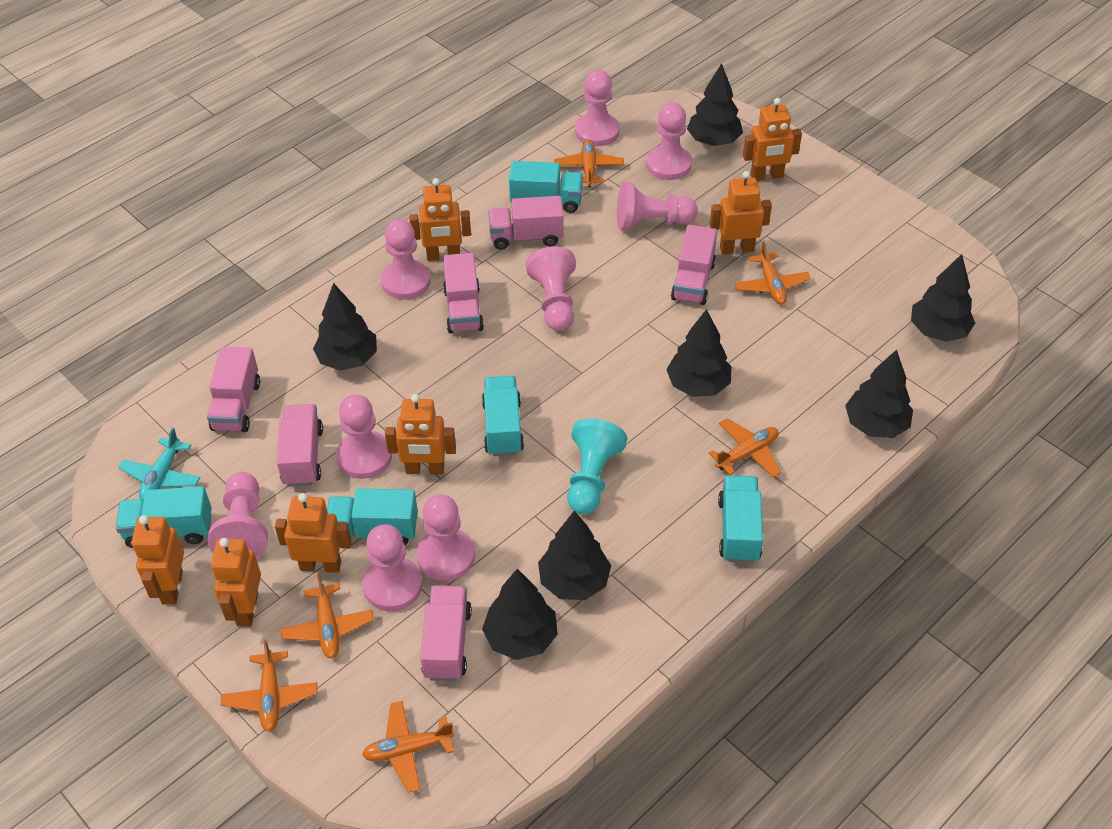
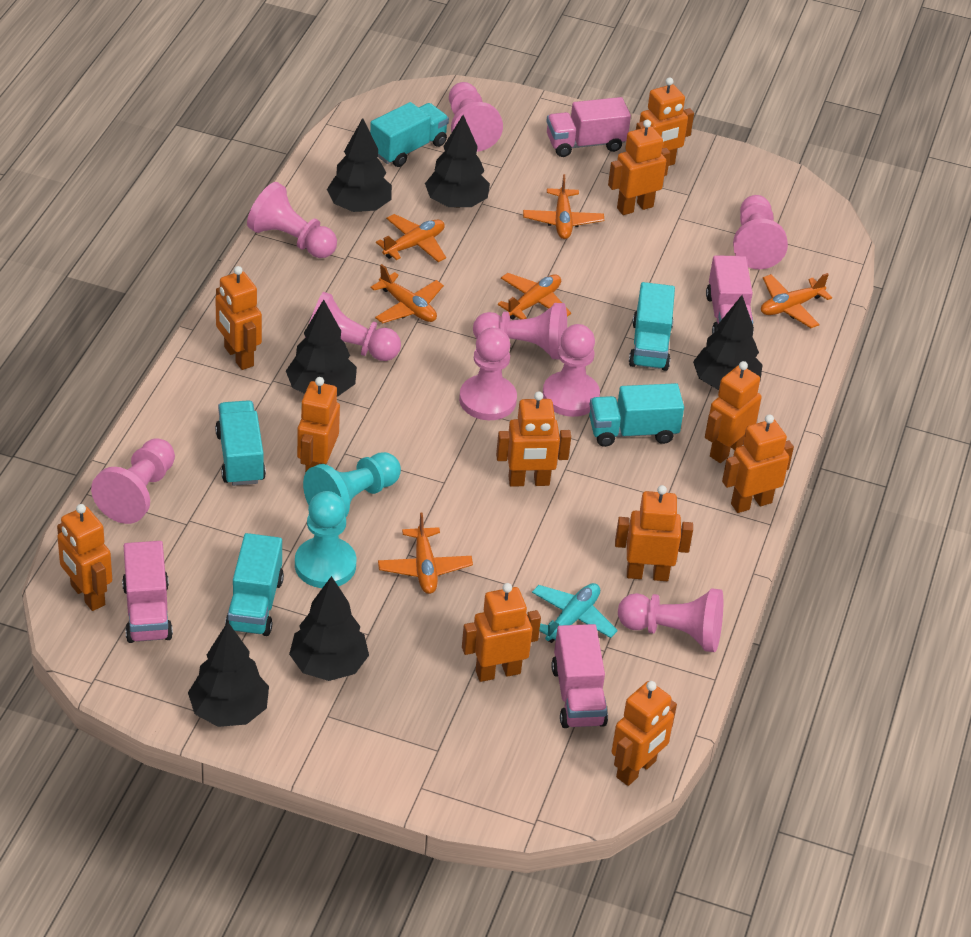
black tree: [313,283,377,371] [482,569,558,660] [538,510,611,600] [666,309,731,397] [687,63,743,146] [845,350,913,438] [911,254,975,342] = 7 -> [188,622,269,727] [286,300,357,396] [289,576,369,681] [327,118,392,212] [425,115,490,208] [693,295,763,390] = 6
orange robot: [131,515,184,604] [211,538,261,627] [275,493,352,573] [385,394,456,475] [409,178,471,261] [710,171,772,254] [743,98,802,181] = 7 -> [57,504,112,611] [215,266,262,370] [297,377,340,473] [462,583,541,682] [496,391,571,487] [608,120,670,215] [612,681,677,786] [615,485,693,581] [636,77,694,166] [705,361,762,463] [722,414,794,513] = 11
pink truck: [207,347,260,432] [276,404,323,487] [420,585,472,681] [443,253,484,334] [488,196,564,250] [671,225,717,305] = 6 -> [122,541,173,643] [546,97,631,157] [551,624,608,728] [706,255,753,334] = 4
turquoise pawn: [567,418,627,514] = 1 -> [295,491,357,588] [303,452,401,517] = 2

